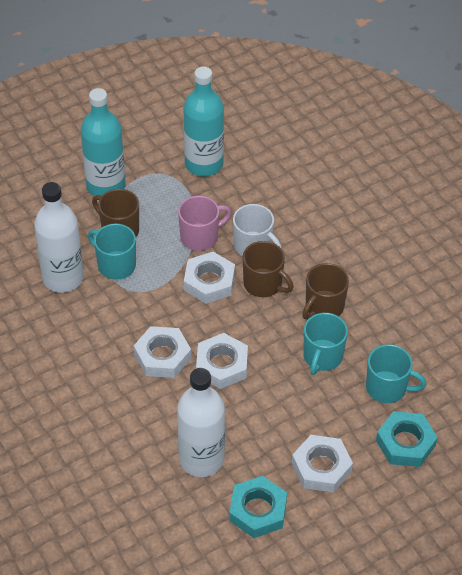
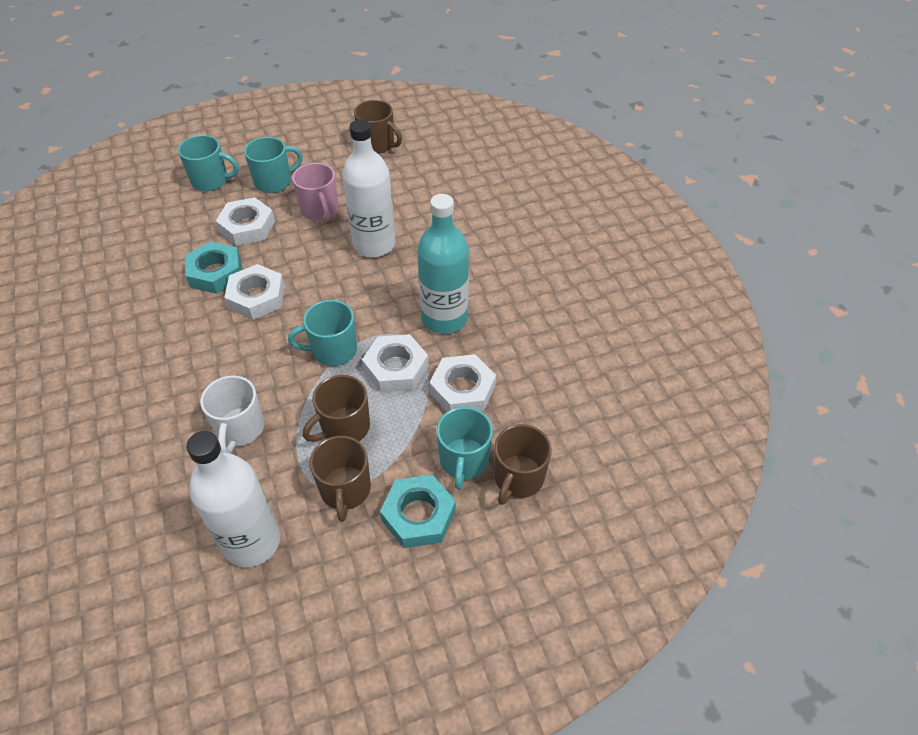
brown mug: [92,189,139,237] [243,241,294,297] [302,263,349,320] = 3 -> [303,375,370,442] [309,436,371,522] [354,100,402,154] [494,424,552,505] = 4
turquoise bottle: [81,88,126,196] [183,67,224,177] = 2 -> [417,194,469,334] = 1
turquoise mug: [88,224,136,280] [303,313,348,375] [366,344,426,403] = 3 -> [178,135,239,191] [244,137,303,193] [288,300,357,366] [436,407,493,490] = 4

